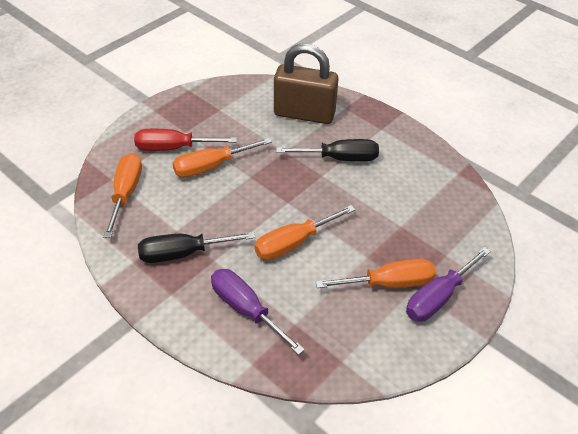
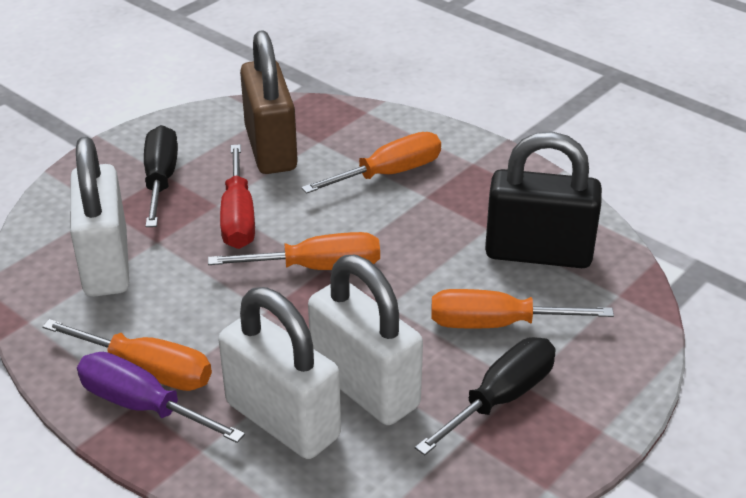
black padlock: none = 0 -> [485,132,602,268] = 1
purple screwdriver: [211,269,305,355] [406,247,491,322] = 2 -> [77,352,245,443] = 1
white padlock: none = 0 -> [70,137,129,297] [218,287,341,459] [308,255,423,425] = 3

